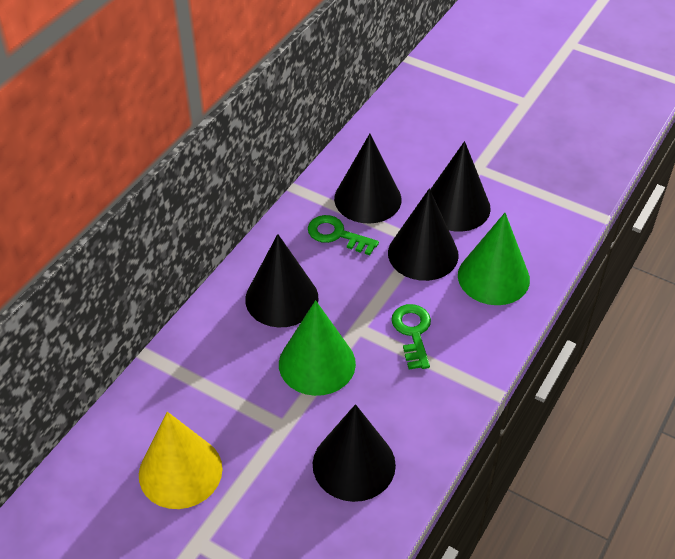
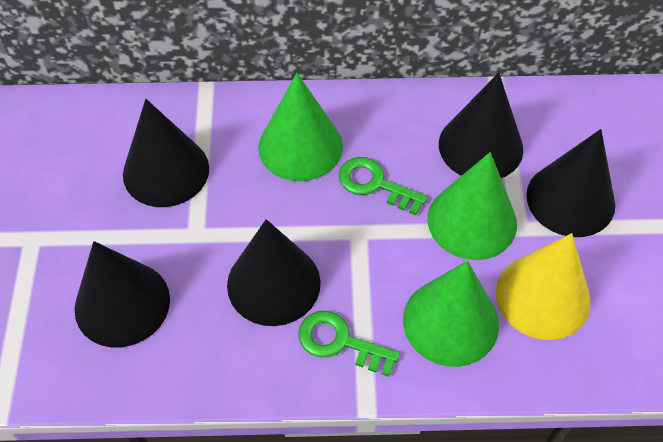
green cone: [279,300,356,396] [458,213,530,305] = 2 -> [258,73,343,181] [403,261,499,367] [427,152,517,260] = 3

